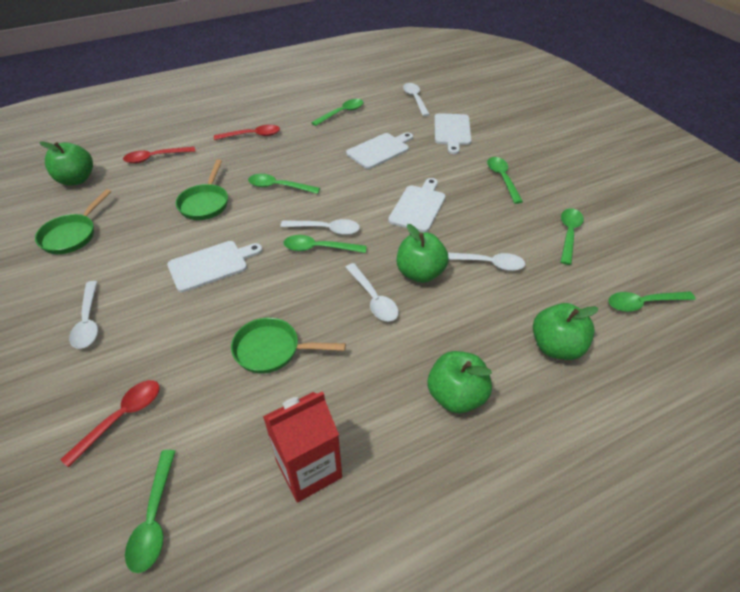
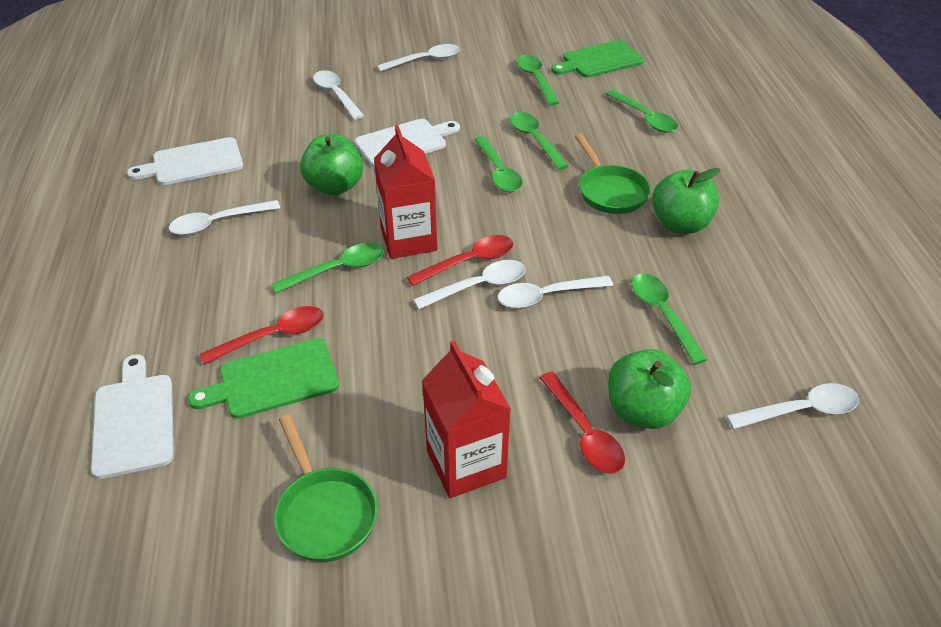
green apple: [39,141,93,186] [397,224,449,283] [428,351,492,413] [533,303,599,360] = 4 -> [300,134,363,195] [608,349,691,429] [652,168,721,234] = 3
green cutting board: none = 0 -> [188,338,339,419] [551,40,644,78] = 2
green pan: [35,189,111,254] [176,160,228,220] [231,318,346,374] = 3 -> [274,415,378,562] [575,134,651,214] = 2
green spoon: [125,450,176,573] [248,174,320,194] [284,235,367,253] [311,99,364,126] [487,157,523,204] [561,208,584,265] [608,292,695,312] = 7 -> [272,243,384,293] [474,136,523,192] [510,112,569,170] [517,55,559,106] [606,90,678,133] [631,273,708,365] = 6
red carton: [263,391,342,502] = 1 -> [374,125,437,259] [422,340,511,498] = 2
white cutting board: [167,241,262,292] [346,132,413,169] [388,178,445,232] [434,113,471,154] = 4 -> [91,354,174,479] [127,137,243,185] [355,119,460,168] = 3
white spoon: [69,281,98,349] [280,219,360,235] [345,263,399,321] [403,83,430,116] [448,253,525,271] = 5 -> [169,200,280,235] [313,70,364,120] [377,44,460,72] [413,260,526,309] [497,276,613,308] [726,383,859,429] = 6

